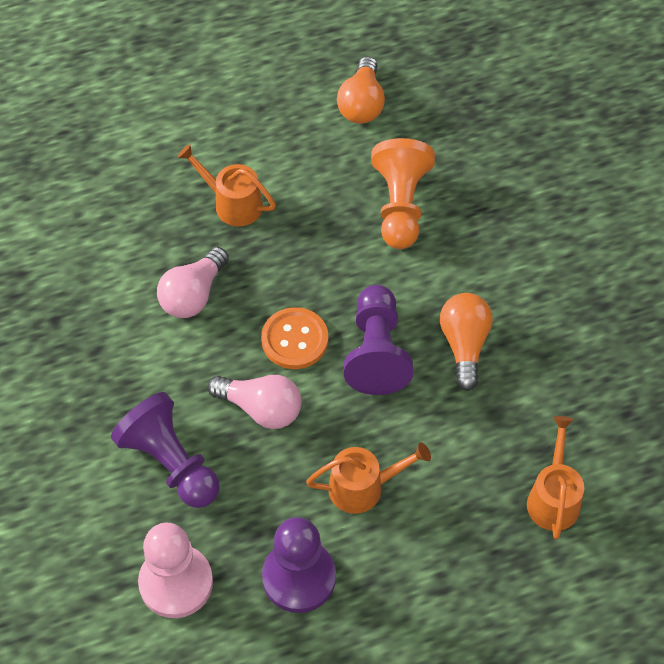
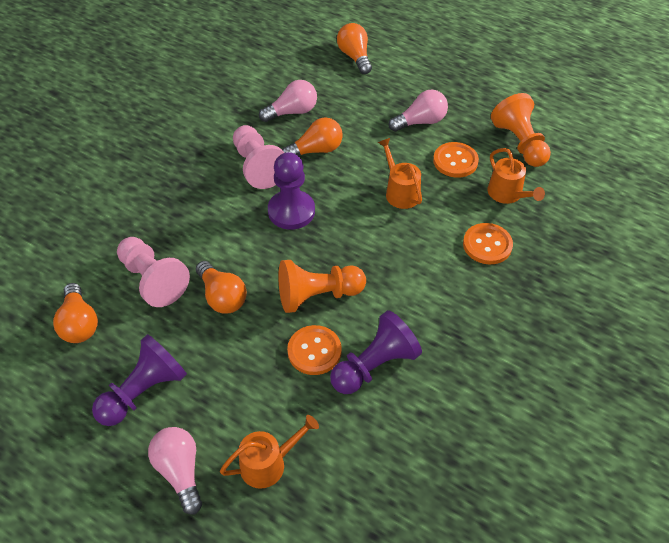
orange button: [261,307,328,369] = 1 -> [287,325,342,375] [433,142,479,178] [463,223,513,264] = 3
orange light bulb: [337,56,385,124] [440,293,493,391] = 2 -> [53,283,98,343] [196,261,247,314] [282,117,343,156] [337,23,372,74] = 4
orange pawn: [371,138,435,249] = 1 -> [278,260,366,313] [491,93,551,167] = 2
pink light bulb: [157,247,229,318] [208,375,302,429] = 2 -> [148,427,202,515] [259,80,317,122] [389,90,448,132] = 3
pink pawn: [138,523,213,618] = 1 -> [117,237,190,307] [233,125,284,189] = 2

